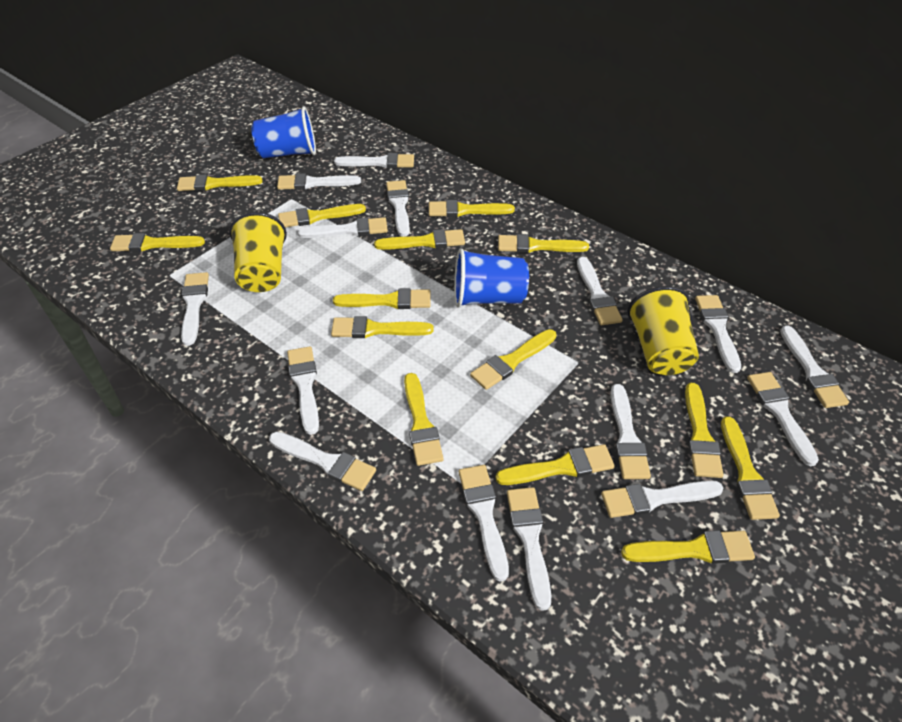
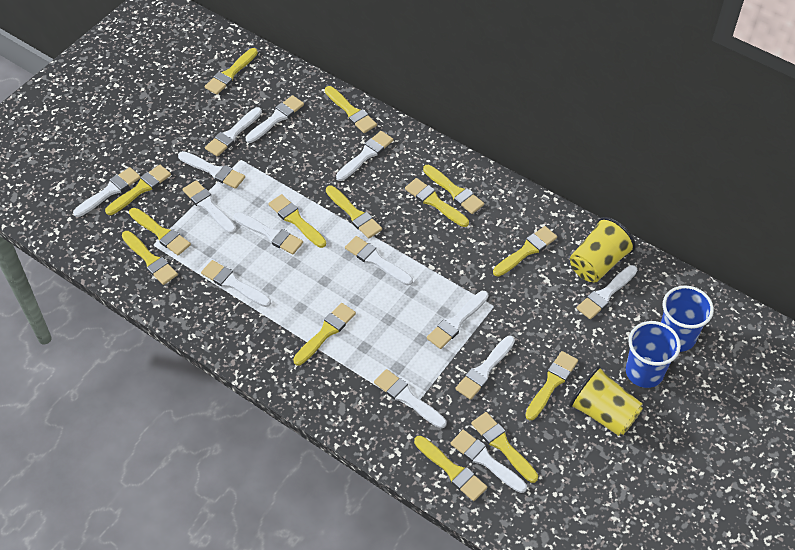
white brush: [181,272,209,346] [269,431,376,491] [277,173,361,190] [287,346,319,435] [298,217,388,238] [334,153,414,168] [386,180,410,237] [459,465,509,581] [507,487,551,611] [577,257,623,325] [601,480,724,518] [610,384,651,479] [695,295,741,373] [747,372,819,466] [780,325,849,408] = 15 -> [73,167,140,217] [178,151,245,189] [182,180,237,234] [201,260,271,307] [205,107,262,157] [234,212,303,254] [245,95,304,143] [336,131,393,181] [345,236,413,286] [374,369,446,429] [427,291,489,349] [450,430,527,493] [455,336,515,400] [577,265,637,319] = 14

